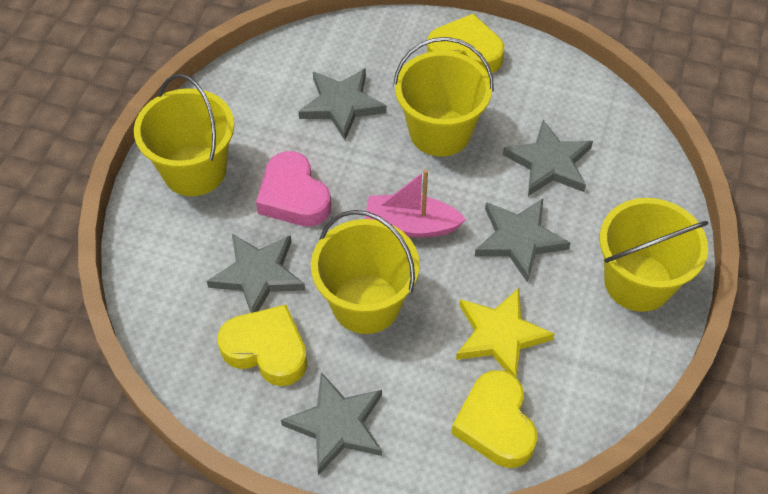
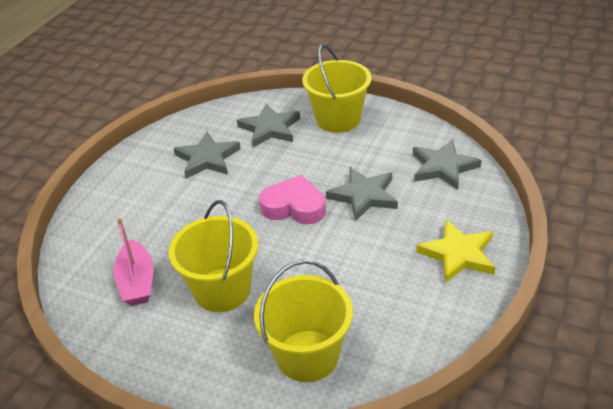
grey star: [207,234,305,313] [281,372,382,476] [298,68,387,140] [475,199,571,282] [503,120,593,196] = 5 -> [173,132,241,178] [237,104,300,147] [326,167,398,221] [413,139,481,190] = 4
yellow bucket: [134,74,234,196] [311,210,420,334] [393,37,494,157] [599,198,708,312] = 4 -> [169,200,258,312] [254,260,353,382] [302,44,371,133] = 3
yellow heart: [218,305,307,386] [427,14,504,73] [451,370,537,468] = 3 -> none = 0

